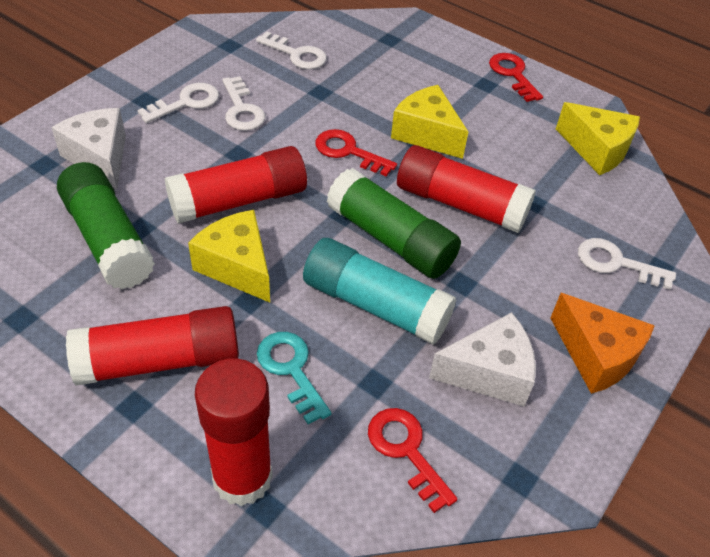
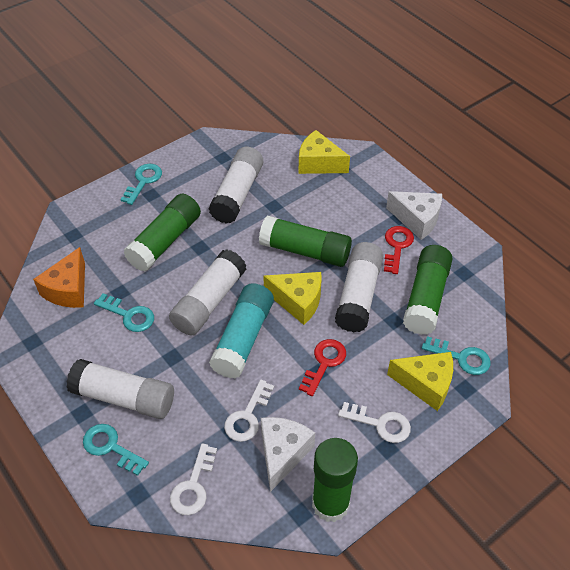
green glue stick: [57,162,155,289] [326,168,461,279] = 2 -> [123,194,201,272] [259,216,352,267] [312,438,358,522] [403,245,453,335] = 4
red glue stick: [66,306,239,386] [165,146,307,224] [195,358,273,506] [397,145,536,233] = 4 -> none = 0
red key: [315,129,397,177] [368,408,458,513] [489,53,543,102] = 3 -> [299,339,346,396] [384,226,414,274] = 2
turquoise key: [257,332,332,424] = 1 -> [83,424,149,476] [94,293,154,332] [120,164,162,205] [422,336,491,375] = 4
white glue stick: none = 0 -> [66,359,174,419] [169,249,246,336] [208,147,263,224] [335,242,383,332] = 4
white key: [137,83,219,123] [222,76,265,131] [256,32,327,69] [578,238,676,290] = 4 -> [170,443,217,515] [224,379,274,442] [338,402,411,443] = 3

